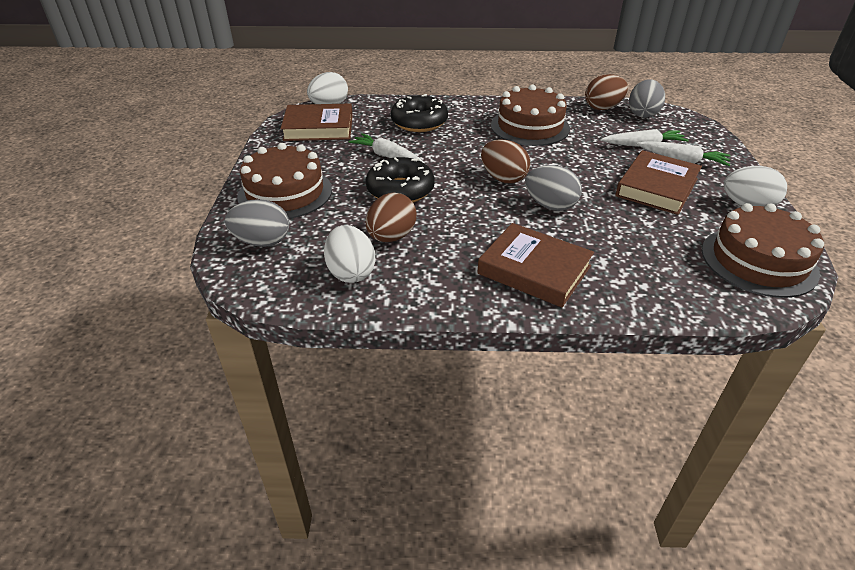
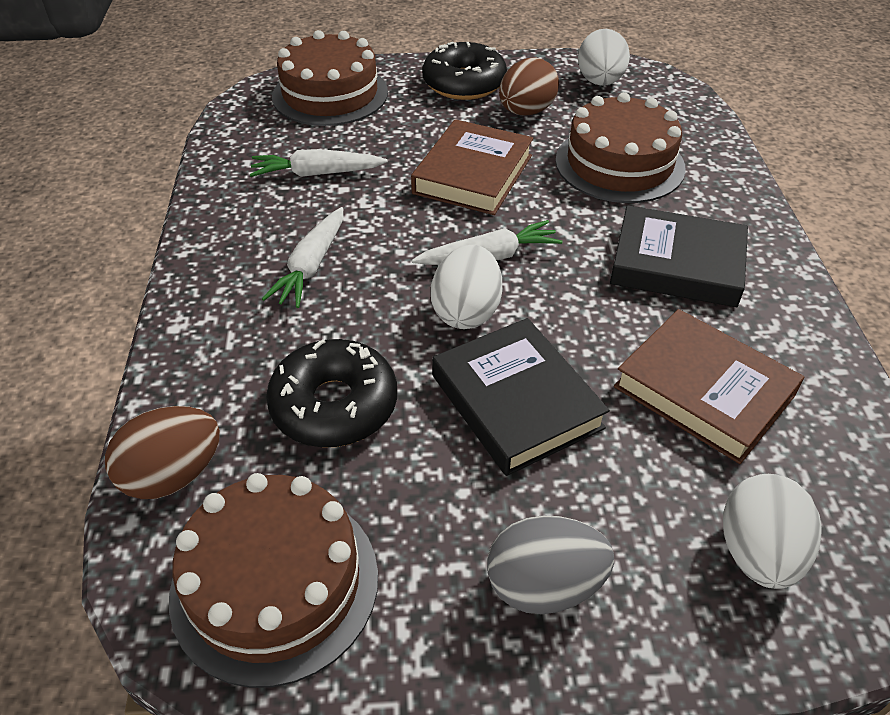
black book: none = 0 -> [432,318,610,476] [610,205,748,307] = 2
brown book: [280,103,353,141] [477,223,594,307] [615,150,702,215] = 3 -> [411,119,533,215] [614,309,804,464] = 2
brown egg: [366,192,416,242] [481,139,530,183] [585,74,628,110] = 3 -> [105,406,220,499] [499,57,559,116] = 2
grey egg: [225,199,289,247] [525,165,582,211] [629,79,665,118] = 3 -> [487,515,614,614] = 1

